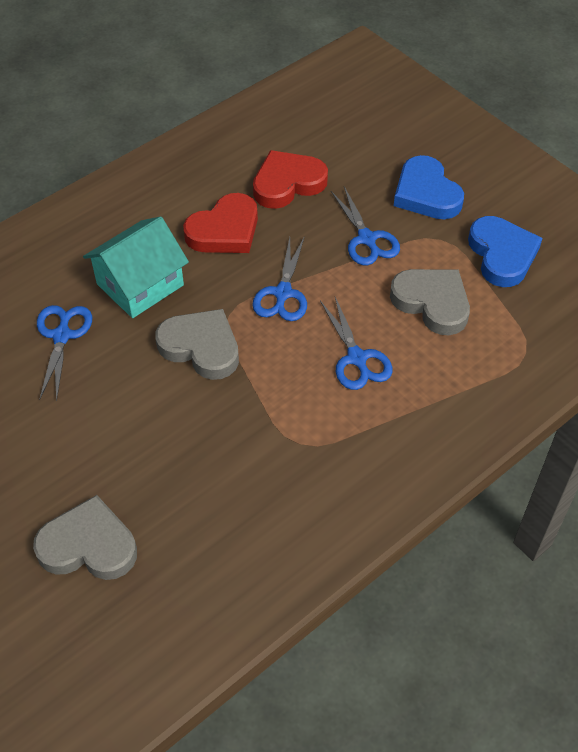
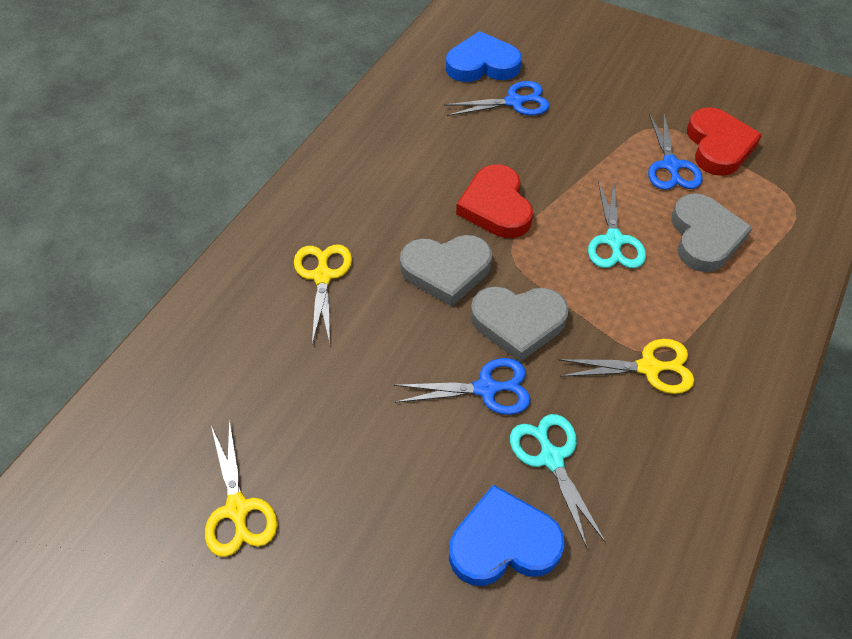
blue scissors: [37,305,92,401] [252,236,307,321] [320,297,393,390] [331,187,400,265] = 4 -> [394,358,531,415] [444,81,549,116] [648,114,703,190] = 3
turquoise house: [83,216,189,318] = 1 -> none = 0
turquoise scissors: none = 0 -> [510,414,606,550] [588,181,646,268] = 2
yellow scissors: none = 0 -> [205,419,277,557] [294,244,352,344] [558,339,694,394] = 3

